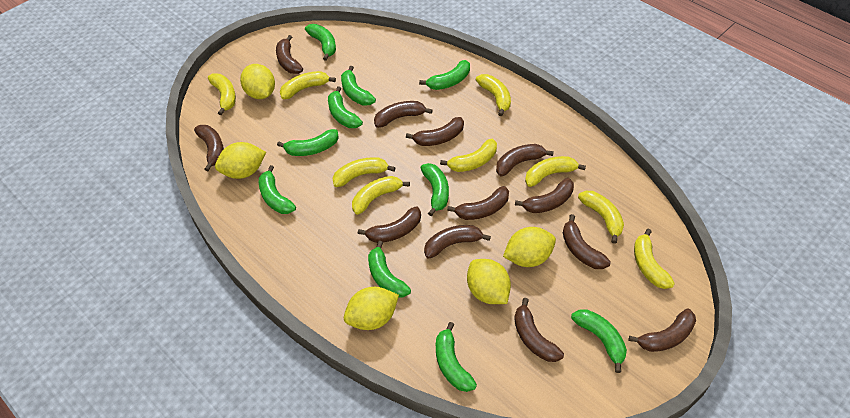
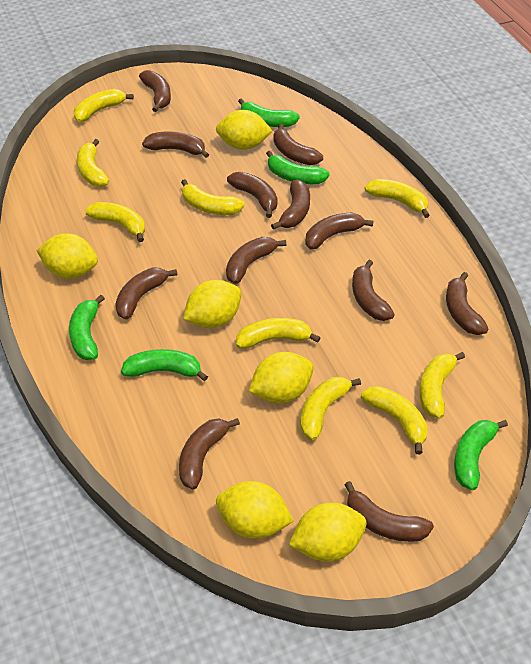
green banana: [259,165,296,214] [277,129,339,156] [305,24,336,61] [328,86,363,128] [341,66,376,106] [368,241,411,298] [419,60,470,90] [421,163,449,216] [436,322,477,392] [571,309,627,373] = 10 -> [69,295,105,360] [121,349,208,381] [238,99,300,127] [266,151,330,184] [454,420,508,490] = 5
yellow lemon: [215,142,266,179] [240,64,275,99] [344,287,399,330] [467,259,511,304] [503,227,556,267] = 5 -> [36,233,98,278] [183,280,241,328] [216,110,272,150] [216,481,293,539] [248,352,314,403] [289,503,367,562] = 6

